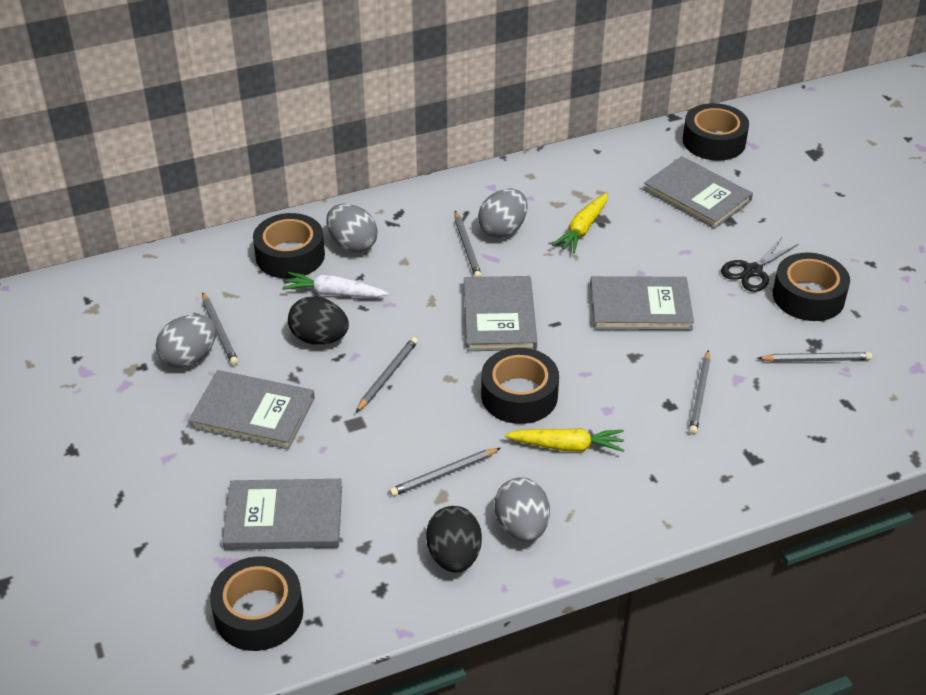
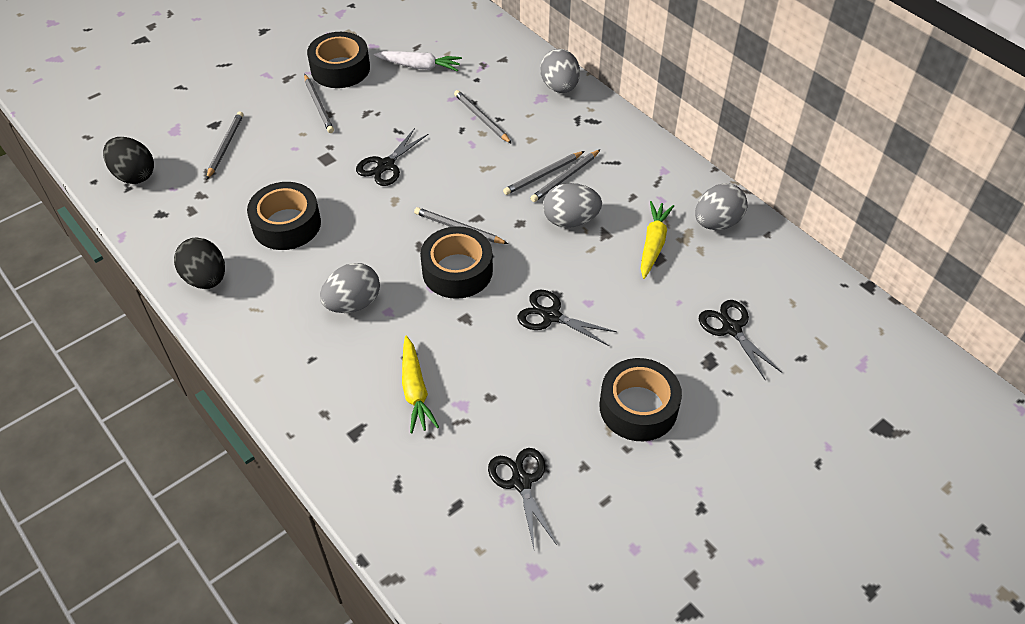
black scissors: [721,236,798,292] = 1 -> [356,128,429,186] [488,448,557,549] [518,290,617,346] [699,300,782,381] = 4
black tape: [210,556,304,651] [253,213,325,279] [481,348,559,424] [683,103,749,161] [773,252,850,321] = 5 -> [247,182,321,250] [307,32,370,88] [420,226,493,299] [600,358,682,441] = 4
grey book: [188,370,315,450] [222,479,342,550] [464,276,537,351] [590,276,694,330] [643,156,753,229] = 5 -> none = 0

